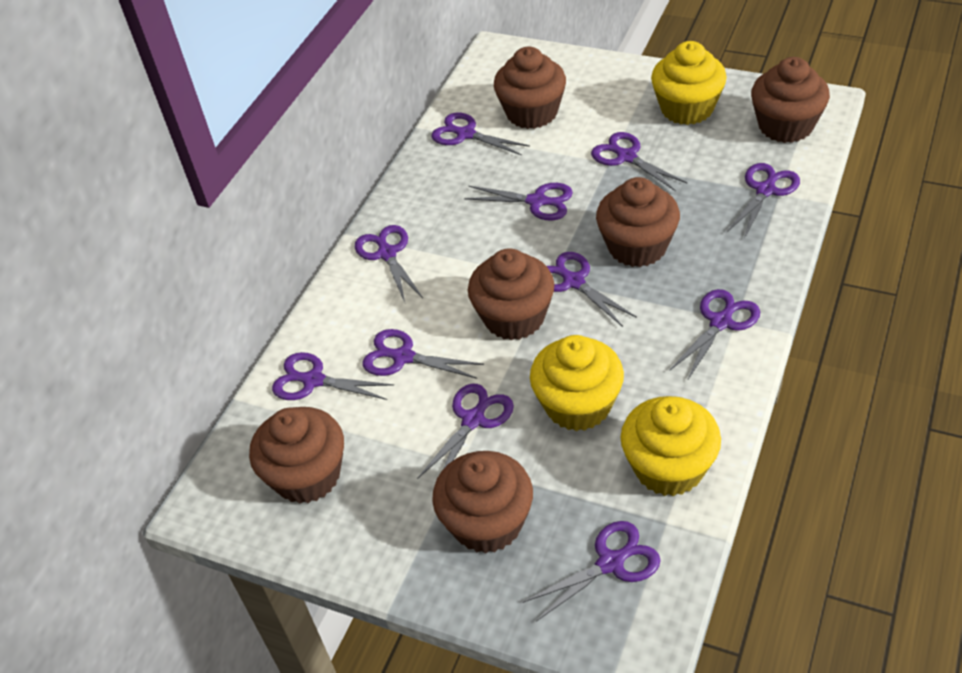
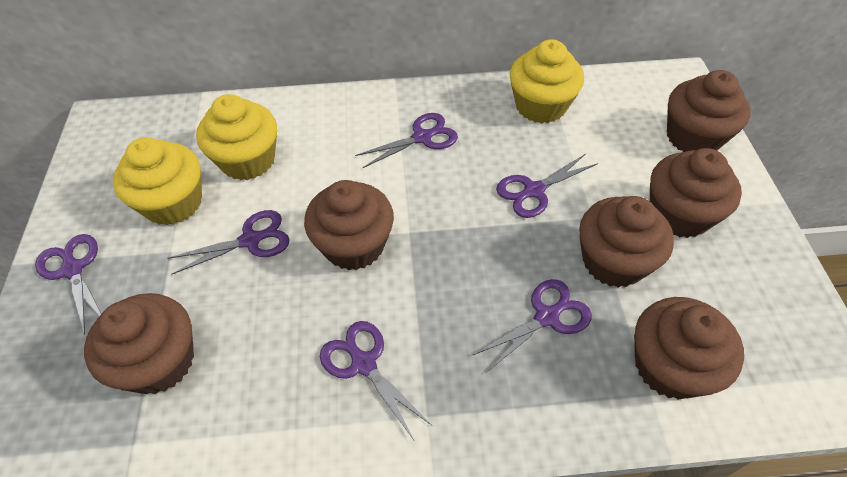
purple scissors: [272,352,394,400] [355,225,423,302] [363,329,484,379] [417,384,514,479] [431,113,530,155] [464,183,573,221] [523,521,661,621] [547,252,637,327] [591,132,688,191] [670,289,760,379] [727,163,800,239] = 11 -> [35,234,101,335] [168,210,290,275] [320,321,431,440] [355,113,458,168] [473,279,592,373] [496,154,598,218] = 6

